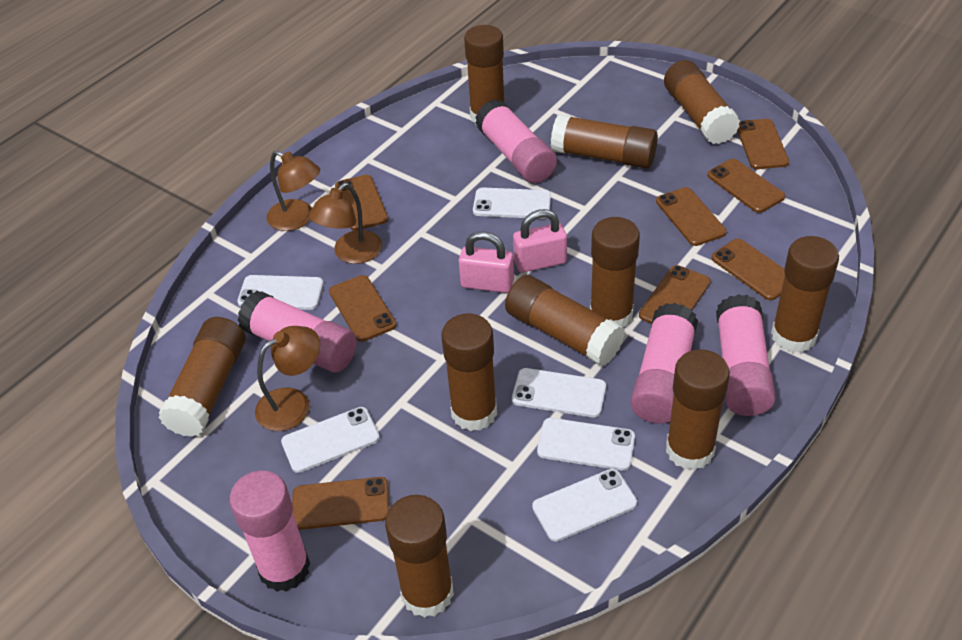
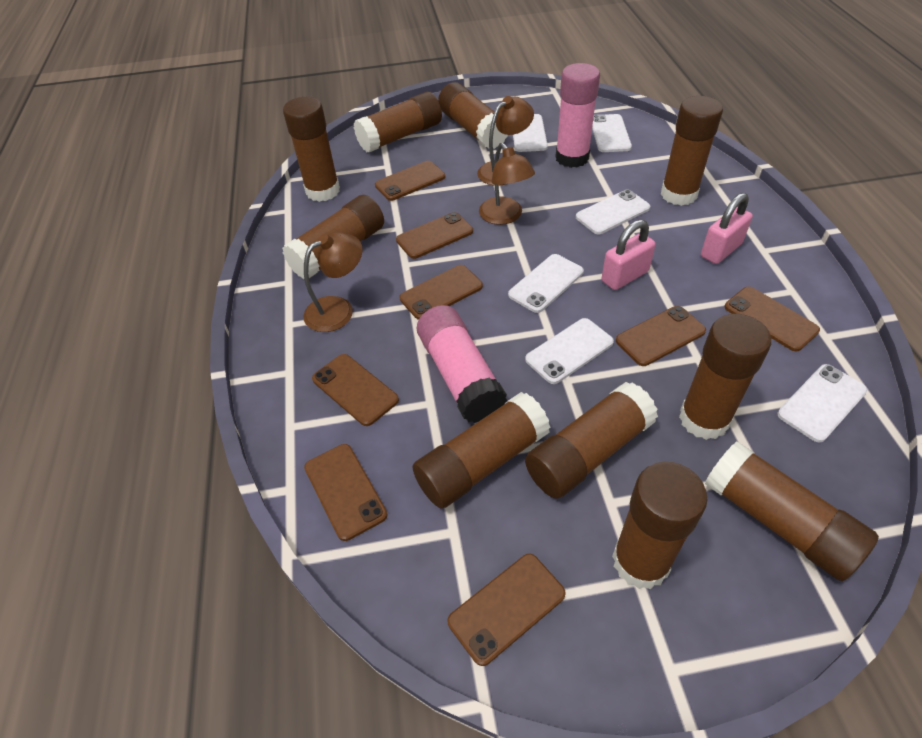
pink glue stick: [229,471,310,592] [237,291,357,372] [475,99,557,183] [631,303,698,424] [716,294,776,416] = 5 -> [417,305,507,423] [555,63,600,168] = 2

